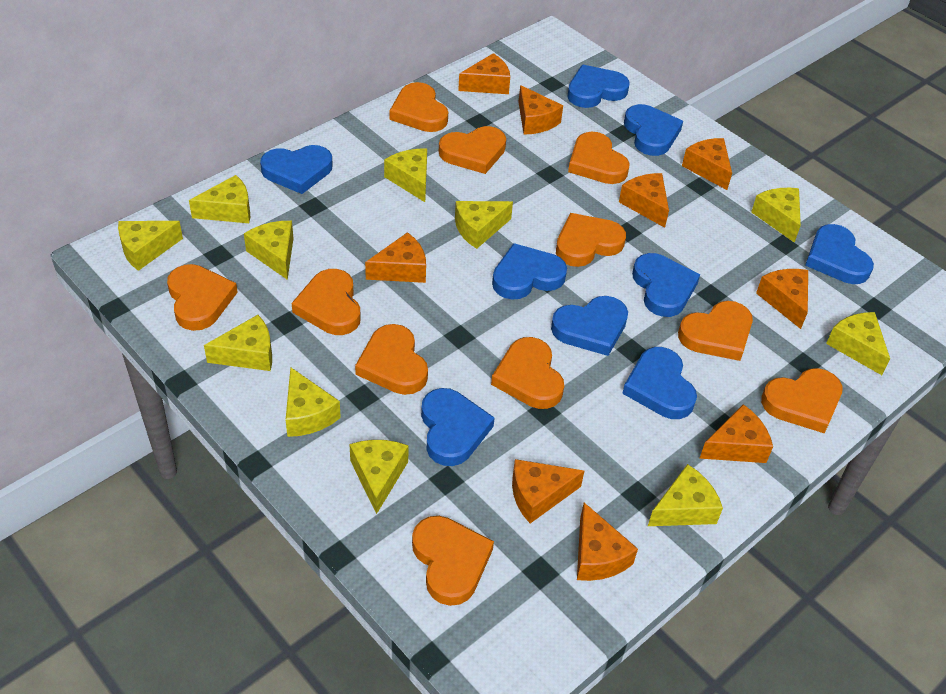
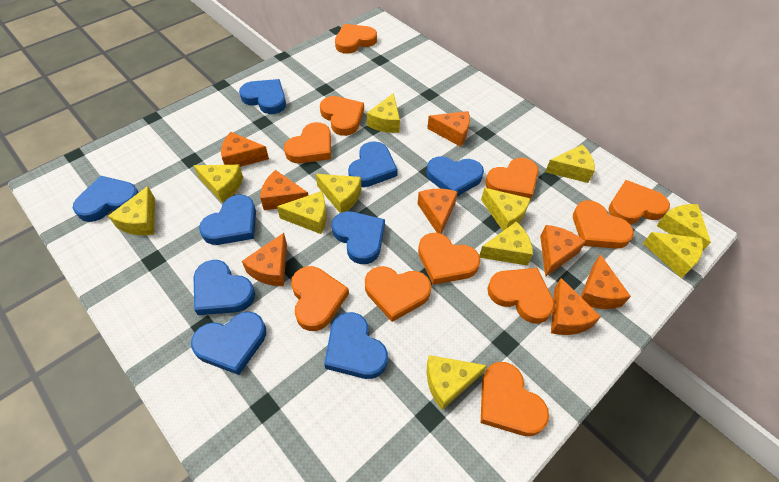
orange cheese: [365,232,426,283] [458,53,510,94] [512,459,584,523] [518,85,563,135] [577,503,638,581] [619,173,669,228] [682,138,732,190] [699,404,773,463] [756,269,808,329] = 9 -> [221,132,269,167] [242,233,287,286] [260,170,308,210] [417,189,458,234] [427,111,470,147] [540,225,586,277] [551,278,601,335] [581,254,631,309] = 8

